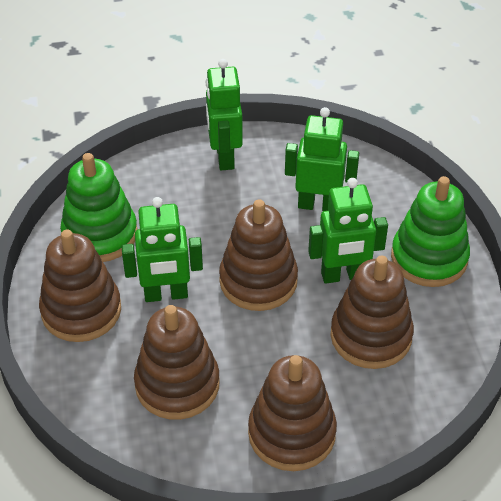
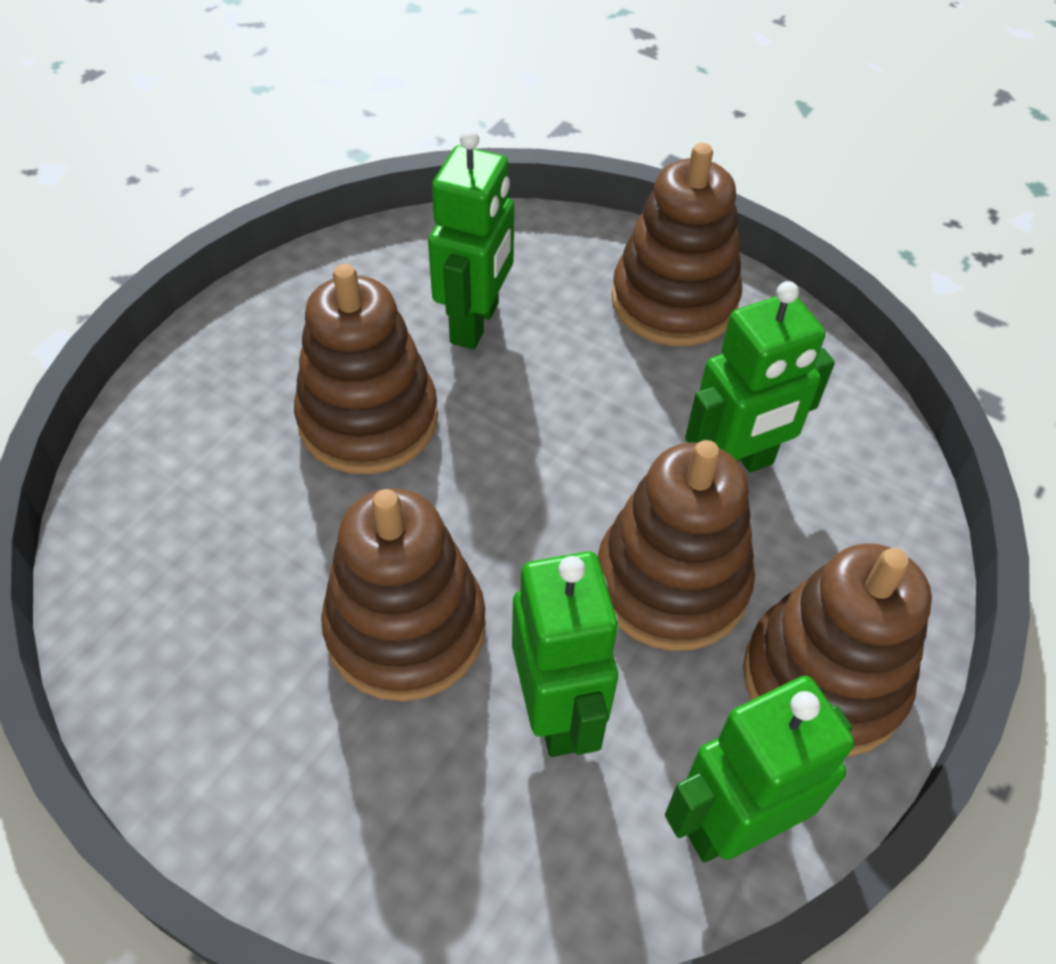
green stacking toy: [60,153,138,262] [391,176,470,287] = 2 -> none = 0

